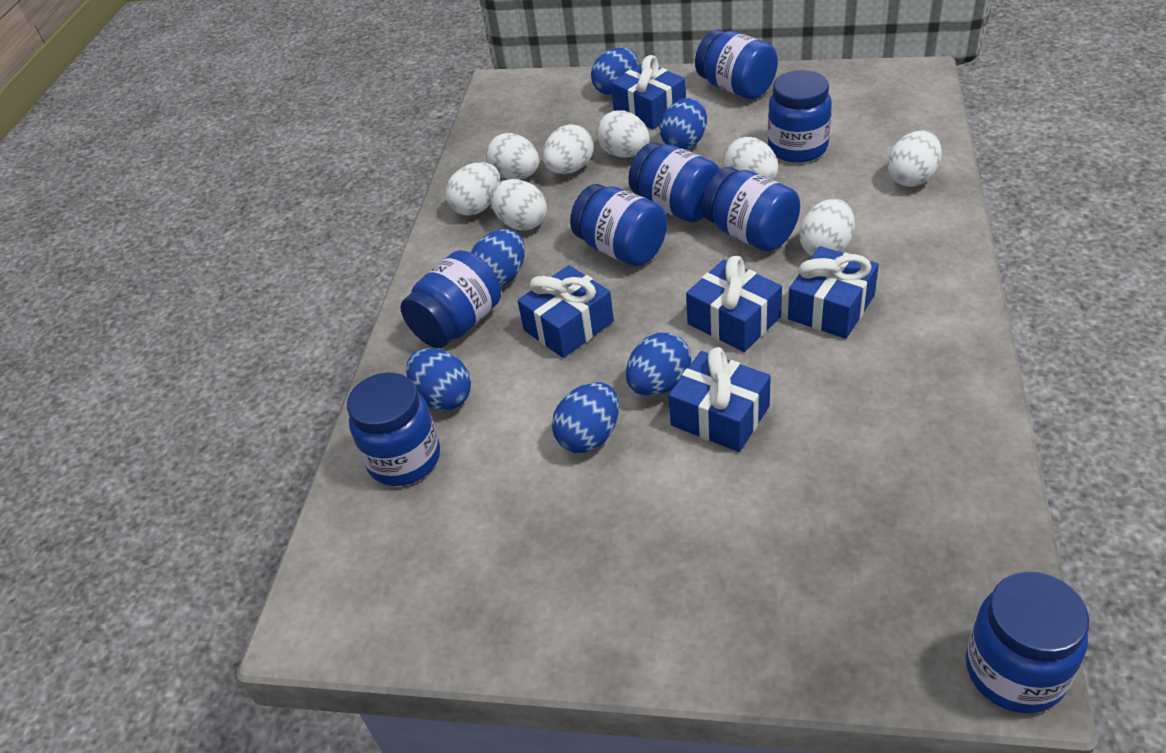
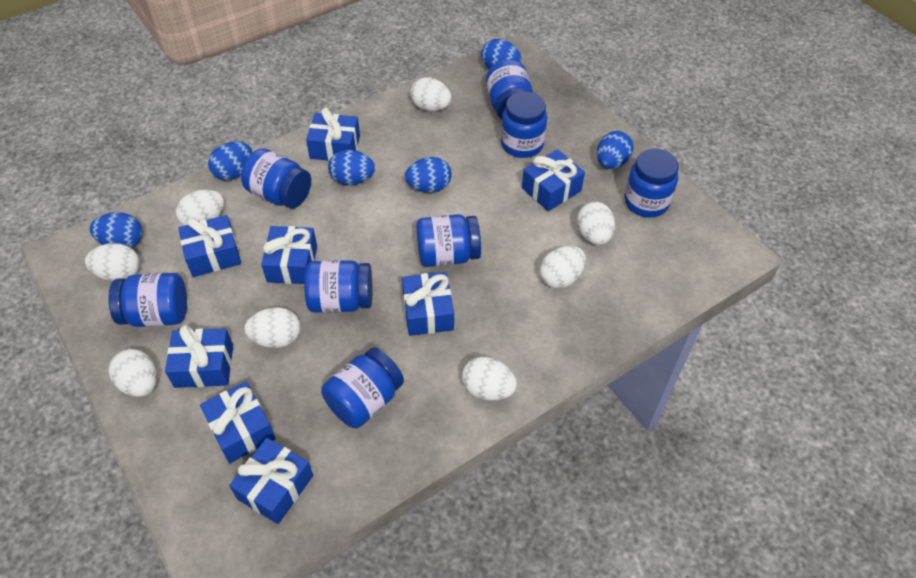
blue gift: [518,265,614,358] [611,55,686,129] [669,347,771,452] [686,256,782,352] [788,246,879,339] = 5 -> [165,325,233,388] [178,215,241,277] [200,382,276,463] [229,438,313,524] [261,226,317,284] [306,108,360,161] [402,272,454,336] [522,149,585,211] = 8

